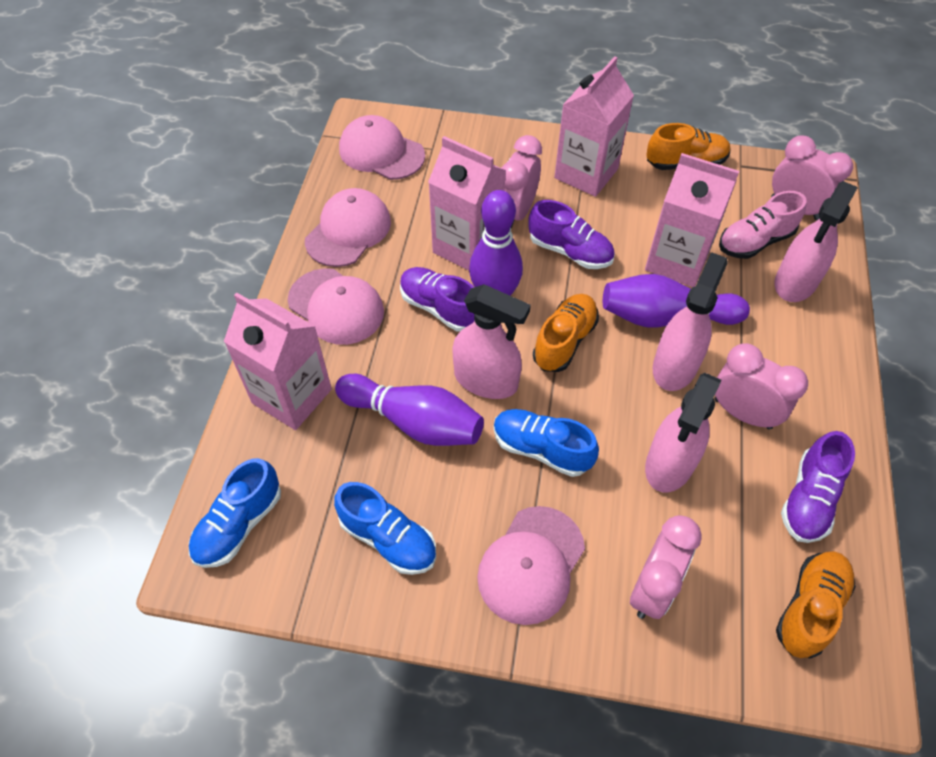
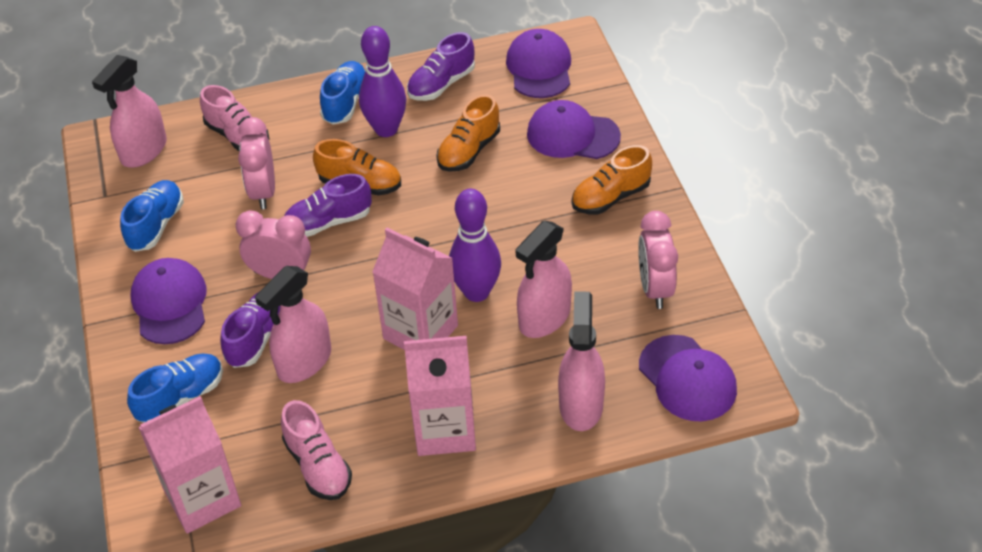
pink cap: [288,268,384,345] [305,188,391,267] [339,115,425,180] [477,506,585,625] = 4 -> none = 0
pink carton: [224,293,332,430] [428,136,506,271] [554,56,634,197] [645,153,739,287] = 4 -> [138,396,241,533] [372,228,458,350] [404,336,476,456] = 3
pink clock: [502,135,542,229] [630,515,702,619] [715,343,808,429] [771,135,853,220] = 4 -> [235,210,311,279] [238,117,275,209] [638,211,678,309] = 3
pink shoe: [719,191,807,259] = 1 -> [200,85,269,152] [281,400,352,500] = 2
purple bowling pin: [335,374,484,446] [469,190,523,296] [603,274,750,328] = 3 -> [359,26,406,137] [449,189,501,302] = 2
purple cap: none = 0 -> [130,258,207,344] [506,29,571,98] [527,100,621,159] [639,335,737,421] = 4

